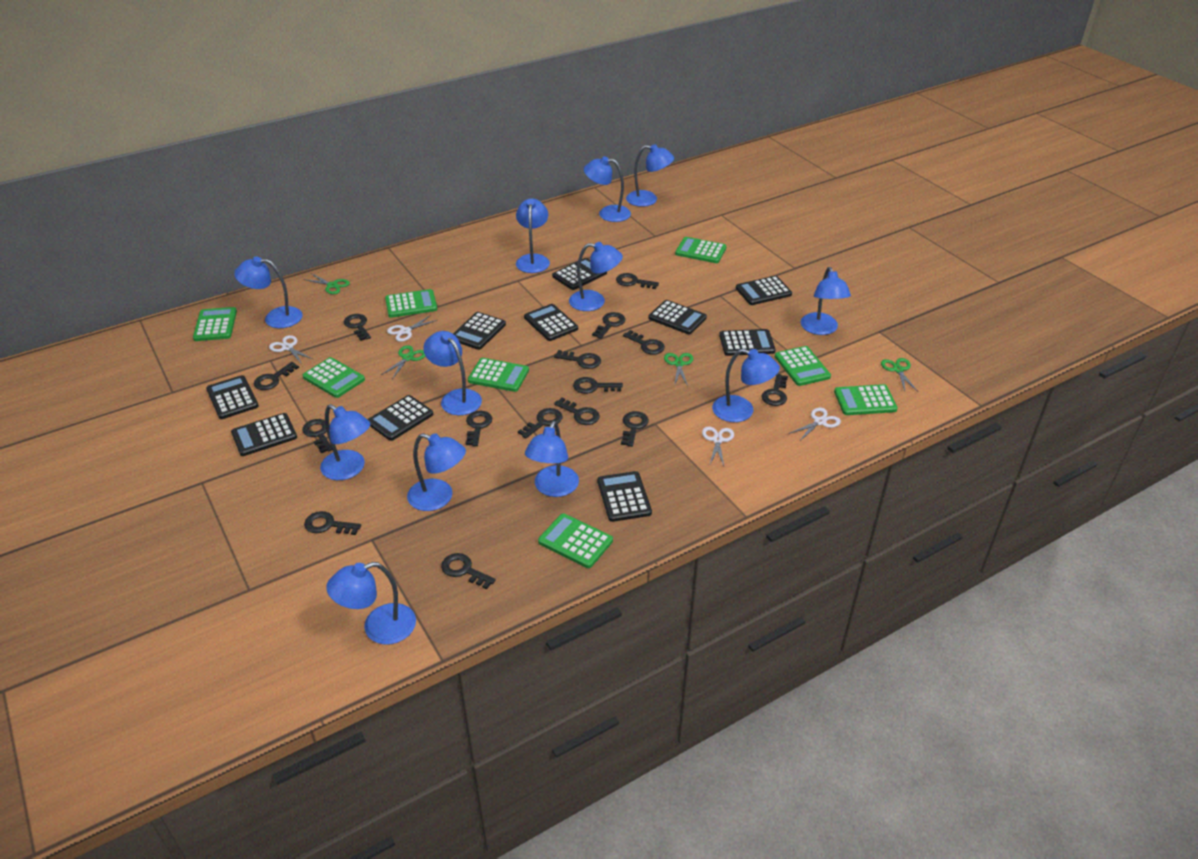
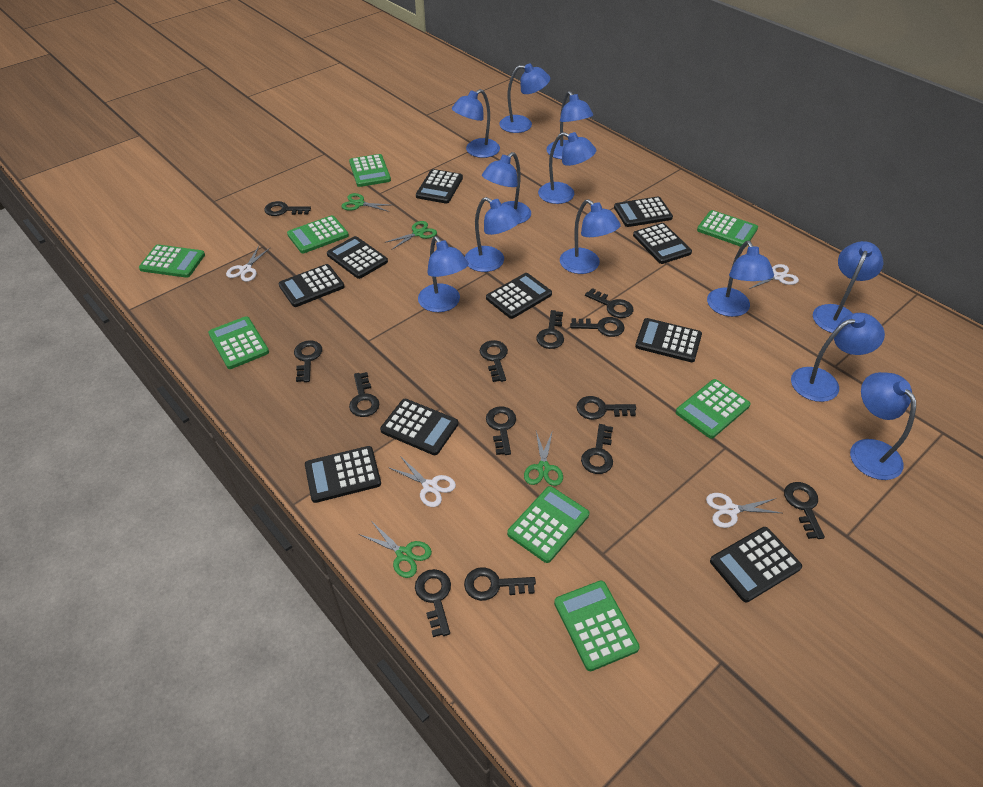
black key: [254,362,299,390] [302,419,333,453] [304,511,361,535] [344,314,371,341] [441,553,496,589] [465,411,492,446] [518,408,562,439] [554,350,601,369] [554,398,600,425] [573,377,623,394] [592,312,625,339] [616,273,659,289] [621,411,649,447] [623,330,665,355] [761,374,788,406] = 15 -> [264,201,311,216] [294,340,322,382] [349,372,379,417] [415,569,451,637] [464,567,536,601] [480,340,508,382] [486,407,516,455] [536,310,564,349] [570,317,625,337] [576,396,636,420] [581,424,613,474] [585,288,633,318] [784,482,825,539] = 13

